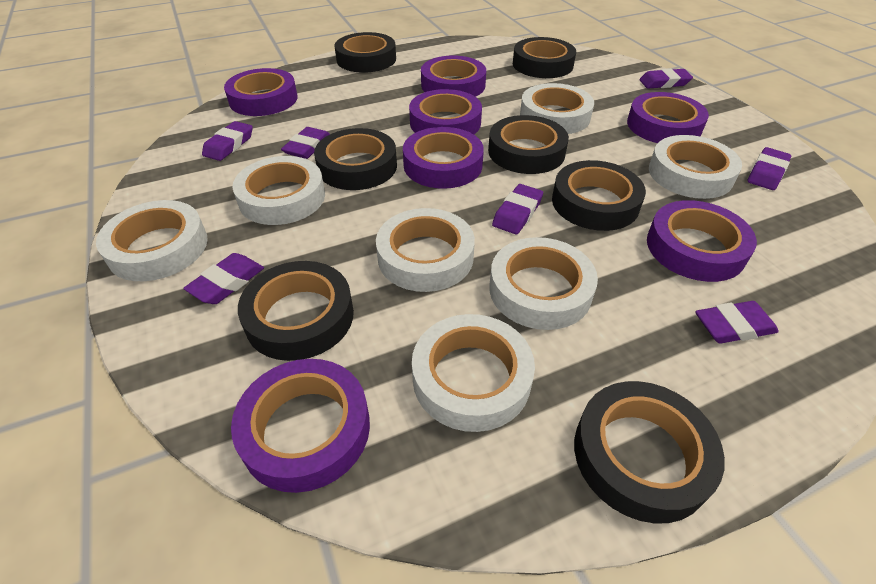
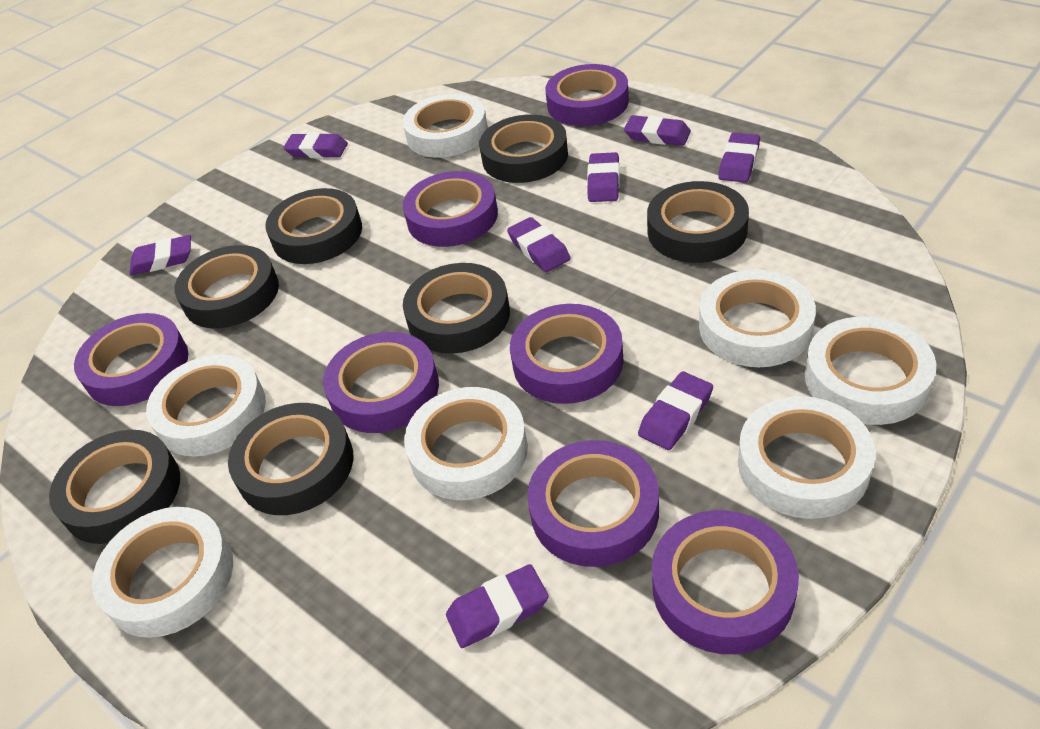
purple eraser: [183,253,264,304] [202,121,253,161] [281,127,330,159] [492,184,543,234] [639,68,693,89] [695,301,779,344] [747,147,791,190] = 7 -> [129,235,191,276] [283,132,348,158] [446,564,549,648] [507,217,571,272] [587,152,620,202] [624,115,691,146] [638,371,713,450] [718,133,760,183] = 8

